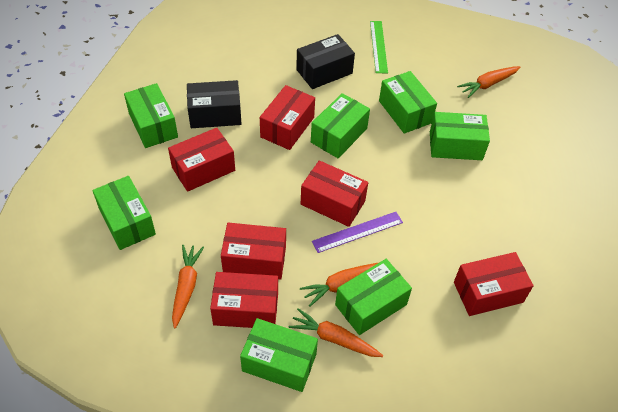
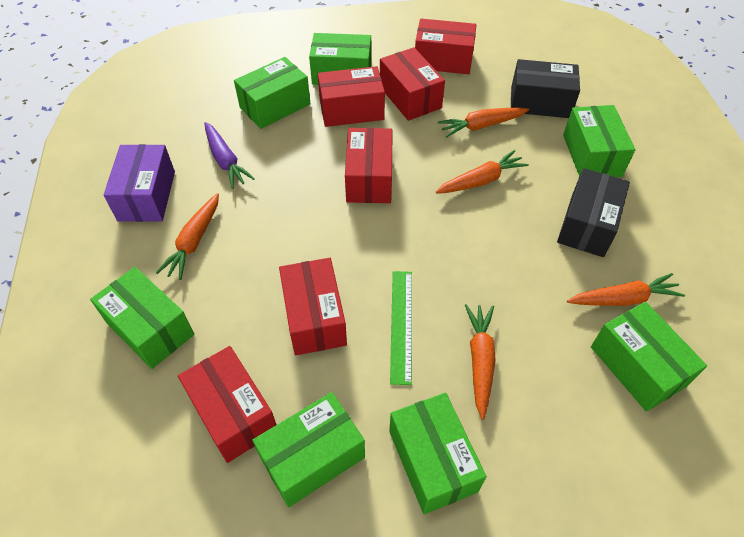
orange carrot: [172,245,204,328] [288,308,383,357] [300,263,378,306] [457,66,520,98] = 4 -> [156,193,219,280] [436,150,529,194] [438,108,529,138] [465,304,496,420] [567,273,685,306] = 5
purple box: none = 0 -> [104,144,175,222] = 1
purple carrot: none = 0 -> [204,122,255,189] = 1
purple ruler: [312,212,403,253] = 1 -> none = 0

